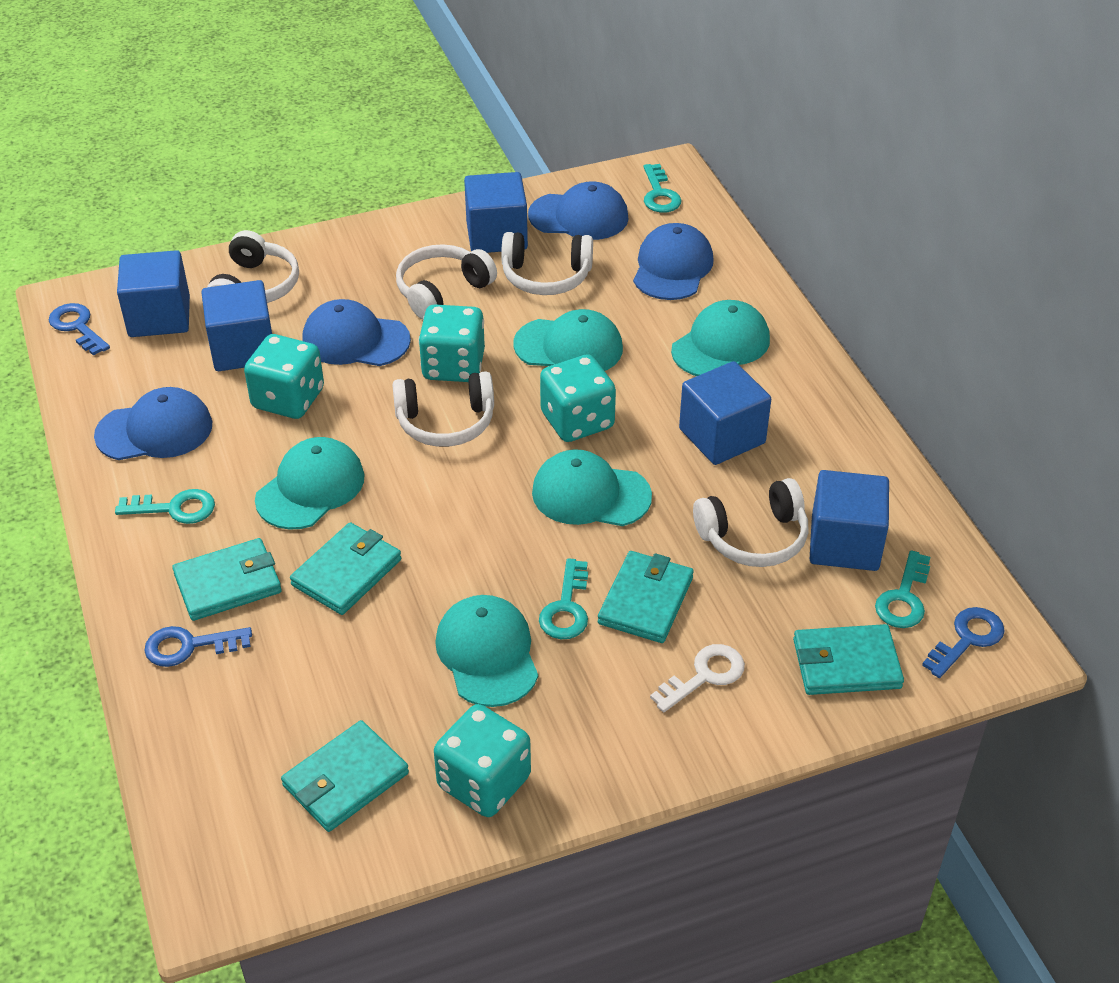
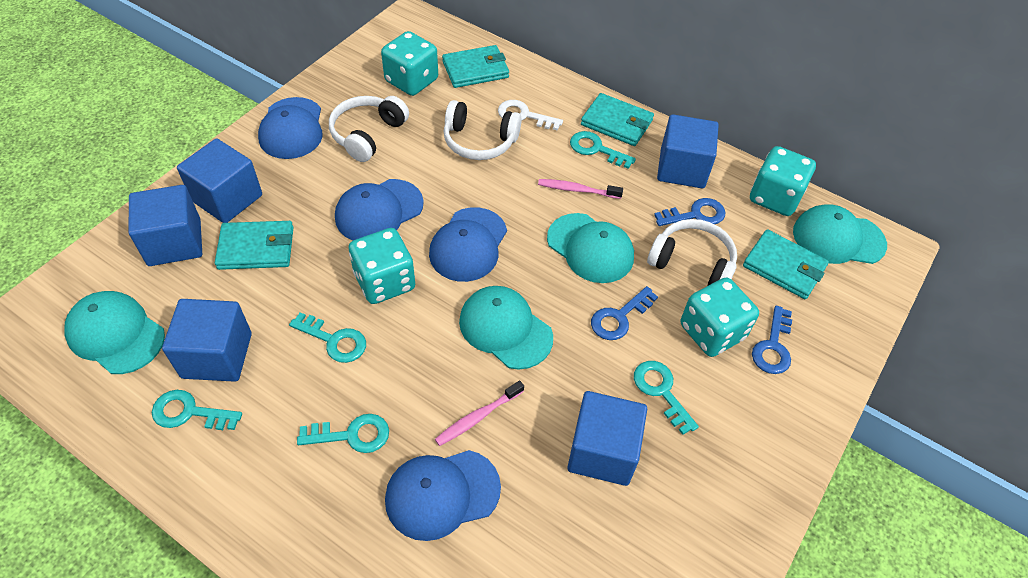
pink toothbrush: none = 0 -> [435,380,524,446] [538,179,623,199] = 2
turquoise cap: [255,437,365,530] [435,595,538,707] [513,309,623,371] [532,449,652,526] [671,300,770,376] = 5 -> [64,291,165,374] [459,286,553,370] [547,213,634,283] [793,204,887,264] = 4
turquoise key: [115,489,215,524] [539,558,588,639] [644,164,681,213] [875,550,930,628] = 4 -> [152,390,242,430] [289,312,366,363] [297,414,389,453] [570,131,636,169] [634,361,699,435] = 5
turquoise wallet: [172,538,282,621] [281,720,409,832] [290,522,401,615] [598,551,694,643] [793,624,904,695] = 5 -> [215,221,294,270] [442,45,509,88] [581,93,654,146] [743,229,829,299] = 4
white headphones: [207,230,299,303] [392,371,494,447] [396,244,497,320] [501,232,593,295] [693,478,808,567] = 5 -> [329,96,409,162] [443,100,522,160] [647,219,737,286] = 3

